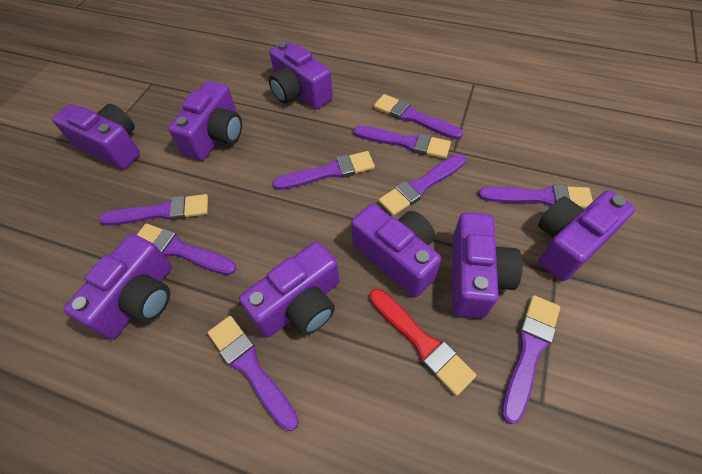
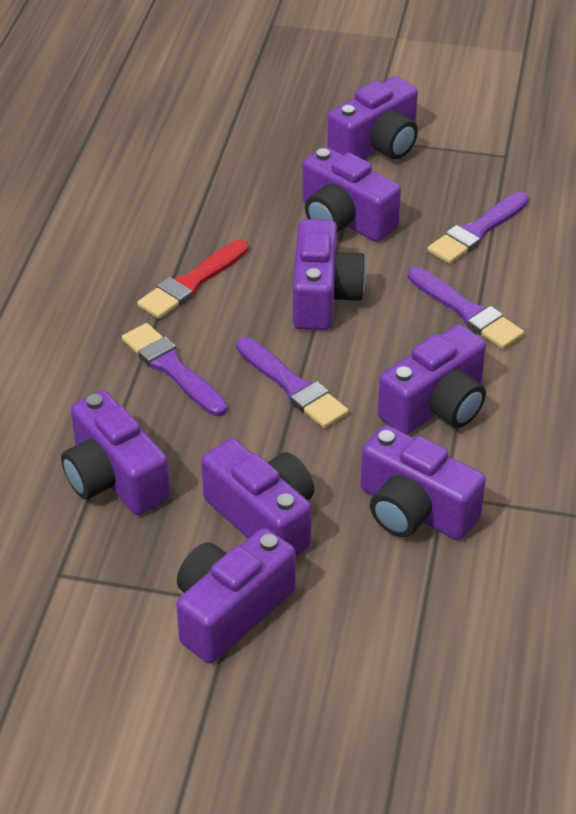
purple brush: [99,194,208,225] [137,223,236,275] [208,316,299,431] [273,151,375,190] [353,126,451,159] [374,94,463,139] [379,154,466,216] [479,184,593,208] [502,295,560,424] = 9 -> [122,323,228,416] [236,337,348,428] [408,267,524,349] [427,192,529,264] = 4

